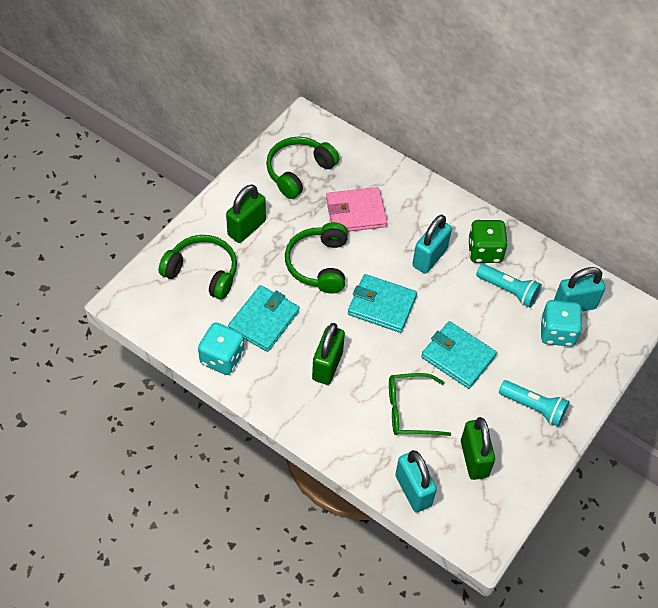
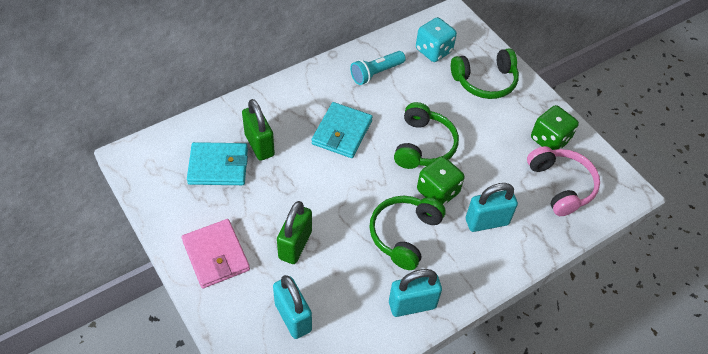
green dice: [468,220,508,263] = 1 -> [417,156,464,206] [531,105,579,150] = 2
green glasses: [389,373,451,436] = 1 -> none = 0
green padlock: [226,185,266,243] [312,323,345,385] [461,417,495,480] = 3 -> [242,99,275,161] [277,201,312,264] = 2
pink headphones: none = 0 -> [527,146,600,216] = 1
turquoise dice: [198,322,244,375] [541,300,582,347] = 2 -> [416,17,457,62] = 1
turquoise flashlight: [476,264,542,308] [499,380,569,427] = 2 -> [350,51,406,85] = 1
turquoise wallet: [228,285,299,352] [348,274,417,333] [421,321,497,389] = 3 -> [187,142,248,185] [312,102,373,158] = 2

